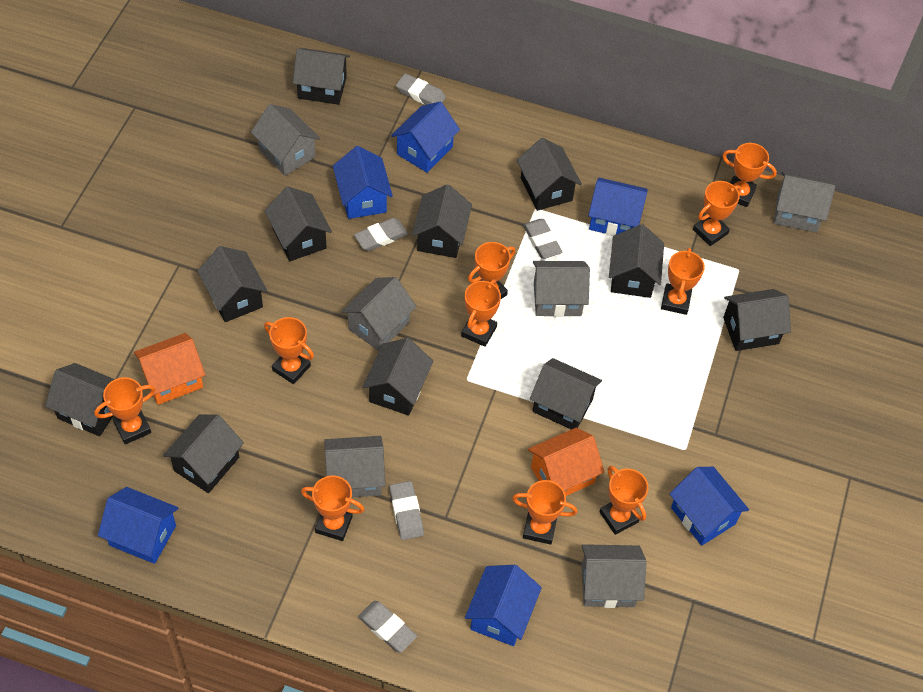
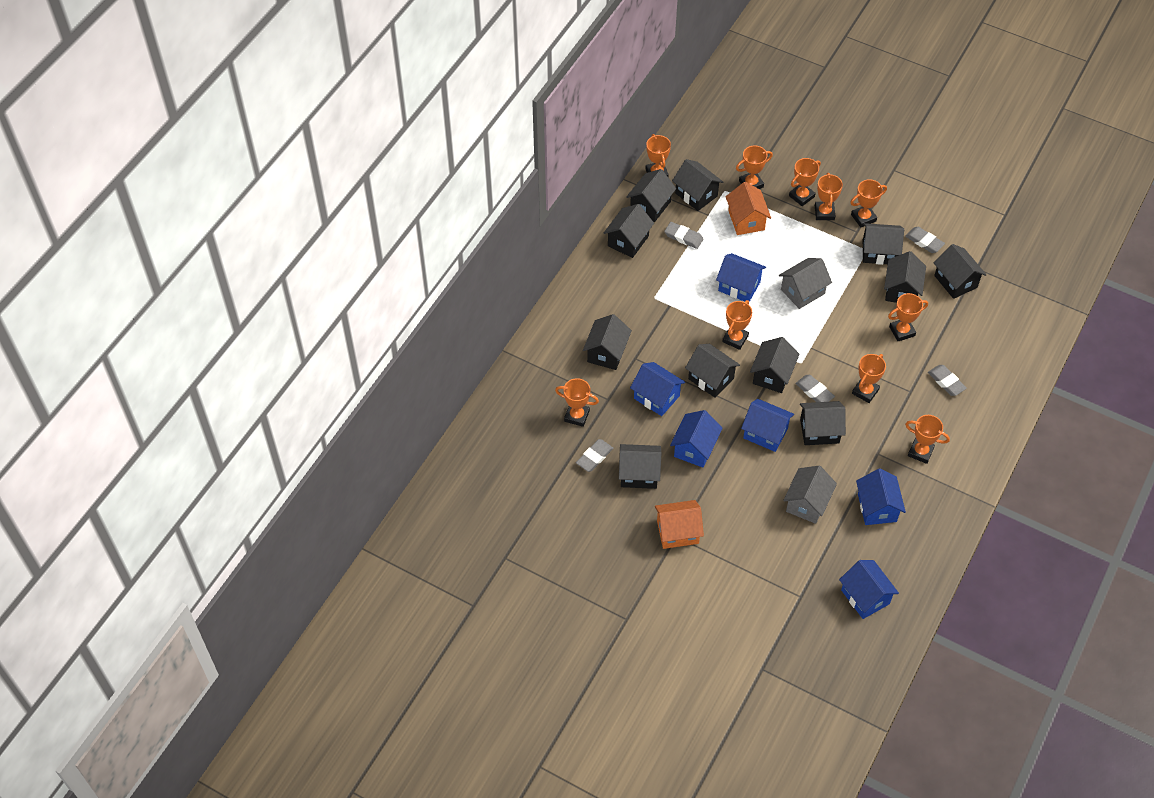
grey house: [251,104,321,176] [324,436,385,497] [341,277,417,351] [533,261,590,317] [582,544,647,608] [774,172,835,233] = 6 -> [779,258,832,309] [783,466,837,524] = 2

